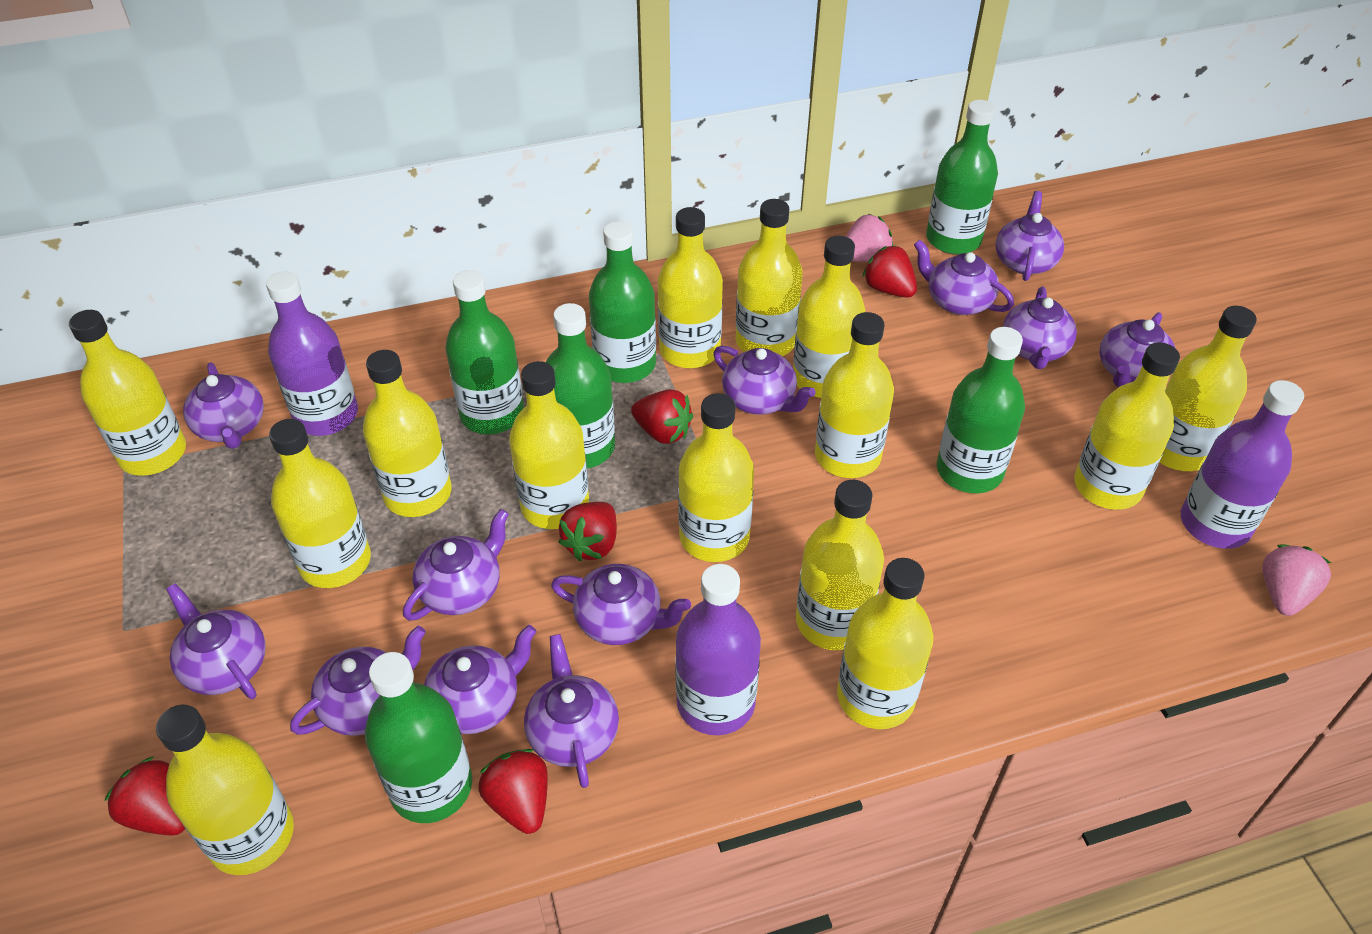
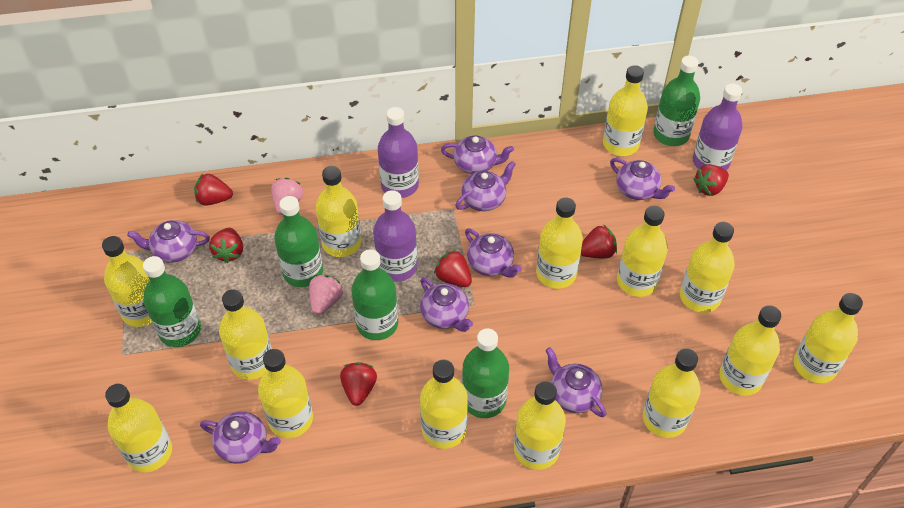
green bottle: [365,652,472,823] [445,270,524,434] [546,303,615,468] [589,221,656,383] [926,100,998,254] [937,327,1025,493] = 6 -> [143,256,201,347] [274,196,323,287] [351,249,398,340] [462,328,509,418] [653,56,700,146] = 5
purple teapot: [166,583,266,699] [183,362,264,449] [290,626,426,736] [403,509,509,621] [424,625,537,734] [524,634,619,788] [551,564,691,645] [713,346,816,415] [914,240,1014,315] [996,191,1064,281] [1003,287,1077,369] [1100,312,1175,387] = 12 -> [127,220,210,263] [200,411,281,464] [420,277,473,332] [441,136,514,174] [455,161,516,211] [465,229,521,278] [545,347,606,417] [610,158,675,200] = 8
red strawberry: [105,756,185,835] [478,749,548,834] [559,502,617,561] [631,389,693,444] [863,245,917,298] = 5 -> [194,174,233,206] [209,228,243,263] [340,362,377,406] [434,250,472,287] [581,225,617,258] [693,164,729,196] = 6

